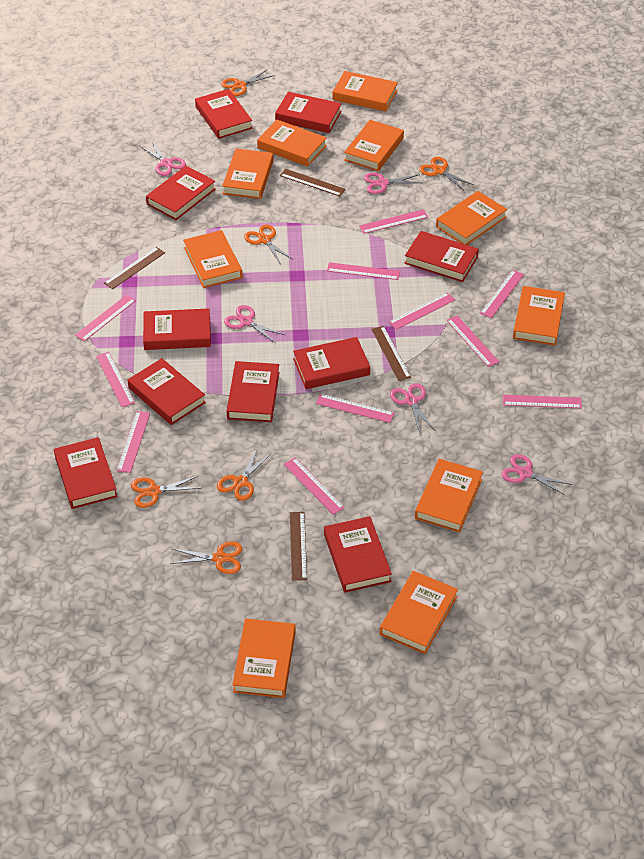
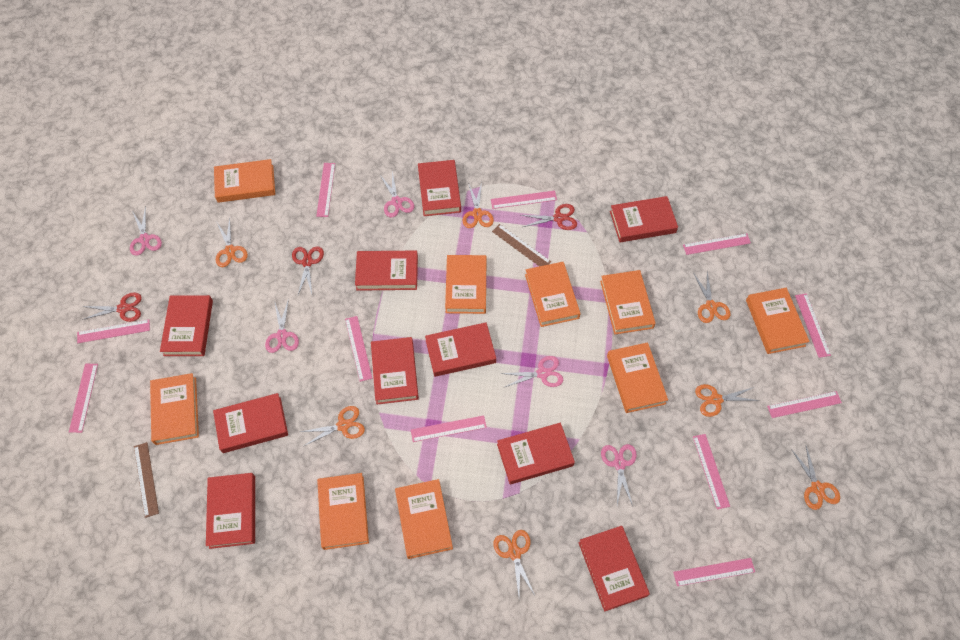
brown ruler: [104,247,165,289] [280,169,346,196] [290,512,307,581] [371,326,411,381] = 4 -> [134,442,159,518] [492,224,551,266] = 2
orange book: [183,230,243,288] [222,149,273,199] [232,619,296,698] [257,120,327,167] [332,71,398,111] [344,120,404,171] [380,571,458,654] [415,459,483,533] [436,191,507,245] [513,286,565,346] = 10 -> [150,373,199,445] [214,159,275,203] [317,473,369,550] [395,479,453,559] [445,255,487,314] [525,262,581,327] [600,270,656,334] [607,342,668,413] [746,288,810,354] = 9
orange scissors: [131,476,200,508] [170,541,242,574] [217,448,272,501] [221,69,275,96] [244,225,292,264] [419,157,474,190] = 6 -> [216,218,248,267] [301,406,365,446] [463,182,494,228] [493,530,535,596] [693,272,730,323] [695,384,760,417] [791,446,840,510] = 7
red scissors: none = 0 -> [81,292,142,322] [292,246,324,295] [521,204,577,230] = 3

